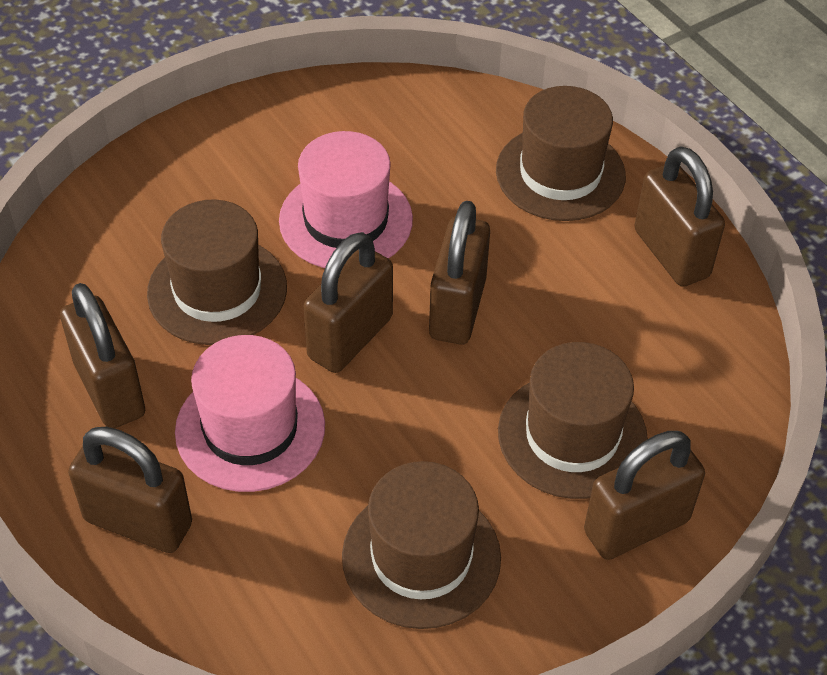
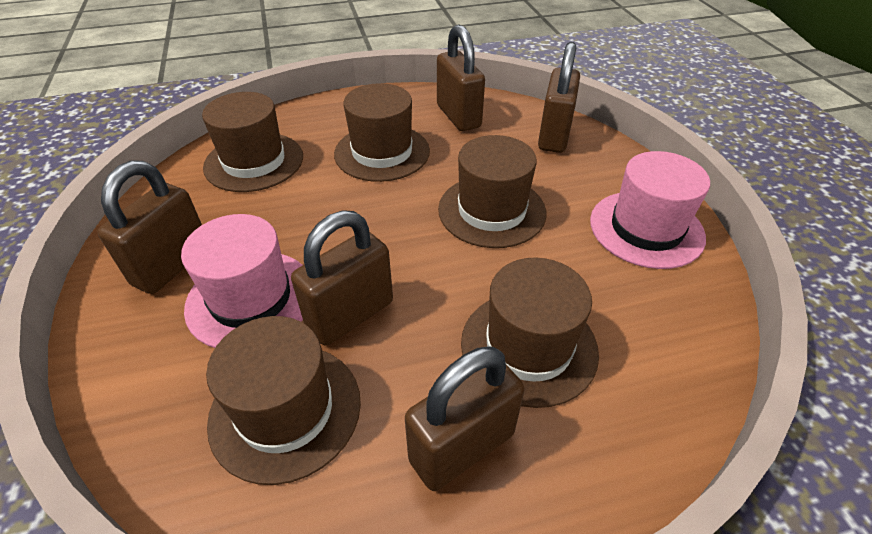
brown hat: [147,199,287,345] [342,461,501,629] [496,86,626,221] [498,342,648,499] = 4 -> [202,92,303,192] [206,316,361,485] [334,83,430,182] [438,135,546,248] [461,257,599,408] = 5
brown padlock: [60,283,145,428] [68,427,192,553] [304,232,393,373] [429,201,490,345] [584,431,705,560] [634,146,725,287] = 6 -> [97,160,202,294] [291,210,393,346] [405,346,525,491] [437,25,485,131] [538,42,580,153] = 5

